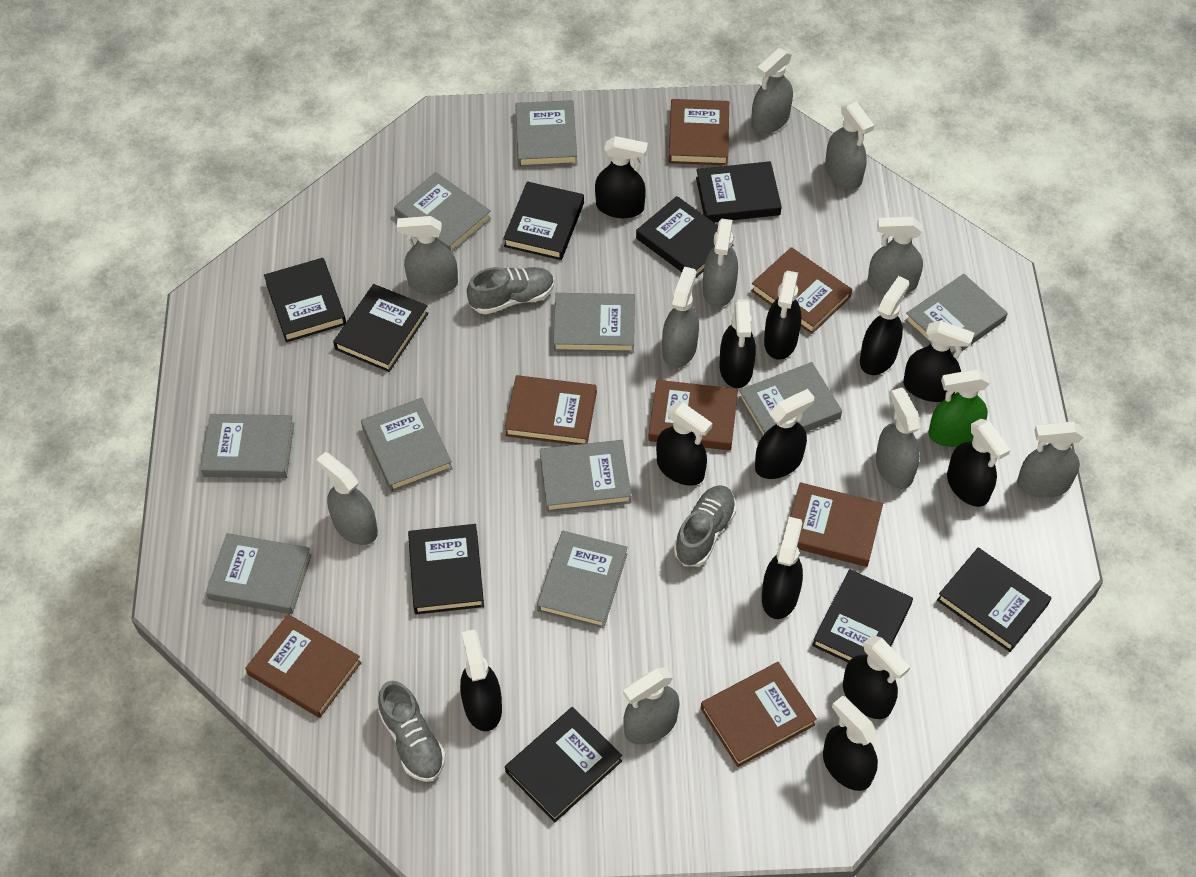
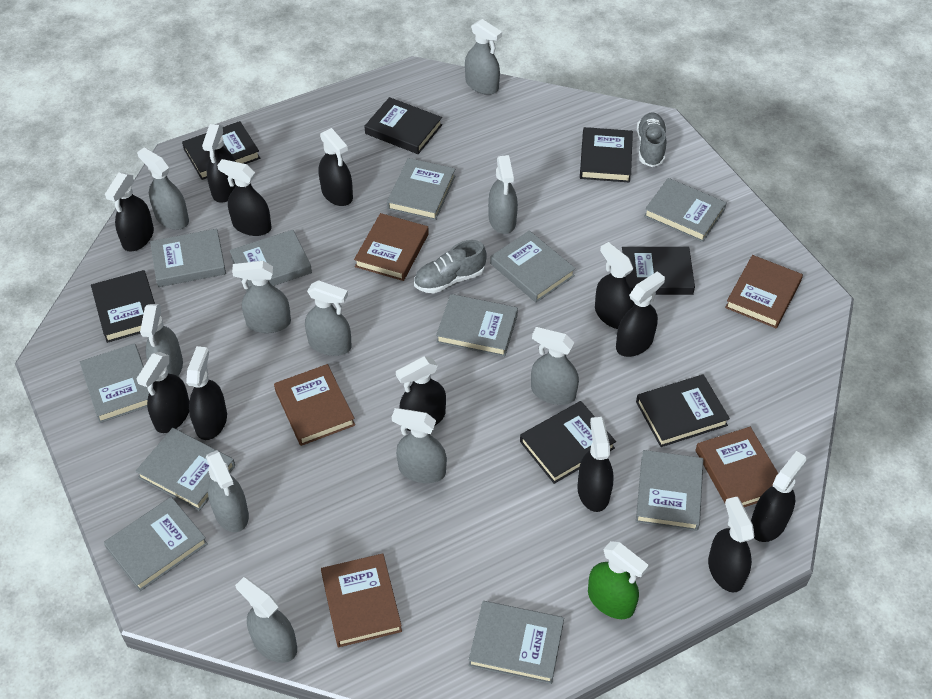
black book: [264,258,346,342] [333,284,429,372] [408,524,484,615] [503,181,584,260] [505,707,622,823] [636,196,734,278] [696,161,782,222] [812,569,913,662] [937,548,1051,652] = 9 -> [91,270,155,343] [182,121,260,180] [365,97,442,154] [520,401,616,484] [580,127,633,183] [622,247,695,295] [636,374,730,447] = 7
brown book: [245,614,362,718] [505,375,597,445] [648,380,738,450] [668,99,729,165] [701,662,817,767] [751,247,852,334] [790,482,883,567] = 7 -> [274,364,355,446] [321,553,402,647] [354,213,429,281] [696,427,779,507] [725,255,803,328] = 5
grey book: [201,414,294,478] [206,533,312,614] [361,398,453,492] [394,172,491,252] [515,100,577,167] [537,531,627,629] [540,440,631,512] [553,293,635,353] [738,362,842,437] [904,274,1008,354] = 10 -> [80,343,149,423] [104,497,208,591] [135,428,235,511] [150,229,226,287] [229,230,312,292] [387,158,455,220] [436,294,518,357] [469,601,564,684] [490,230,576,303] [636,450,703,531] [644,178,727,242] = 11
grey shoe: [378,681,446,782] [467,267,554,314] [674,485,736,566] = 3 -> [414,240,487,293] [637,112,666,167] = 2

